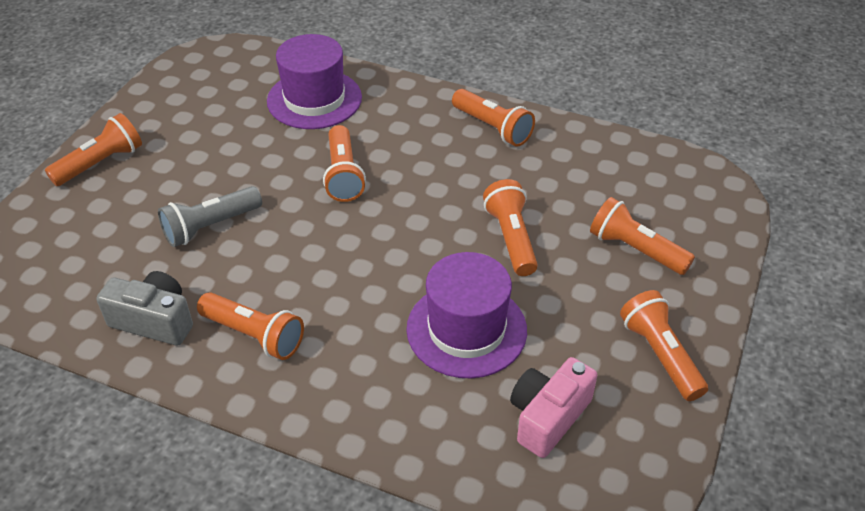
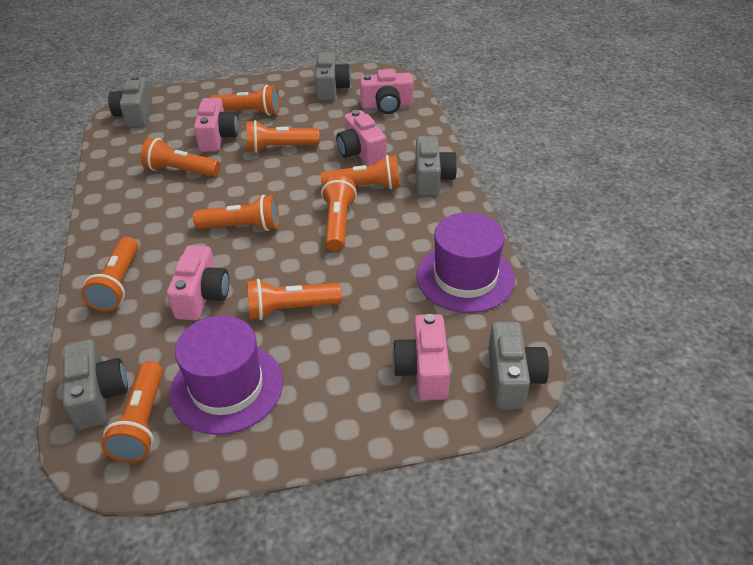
grey camera: [96,271,193,346] = 1 -> [63,340,128,430] [108,75,152,128] [315,52,351,101] [415,136,457,196] [488,322,549,409] = 5
grey flashlight: [158,186,262,247] = 1 -> none = 0
orange flashlight: [45,113,142,186] [197,292,304,360] [323,125,366,202] [452,89,535,147] [483,179,538,276] [590,197,695,275] [620,290,708,401] = 7 -> [81,237,138,312] [101,361,163,463] [141,138,220,177] [193,195,279,231] [210,85,280,116] [246,120,319,153] [247,279,342,320] [321,155,400,190] [321,175,357,251] = 9
pink camera: [510,357,597,458] = 1 -> [167,245,229,320] [194,98,238,152] [336,110,387,166] [360,69,413,114] [392,314,450,400] = 5

